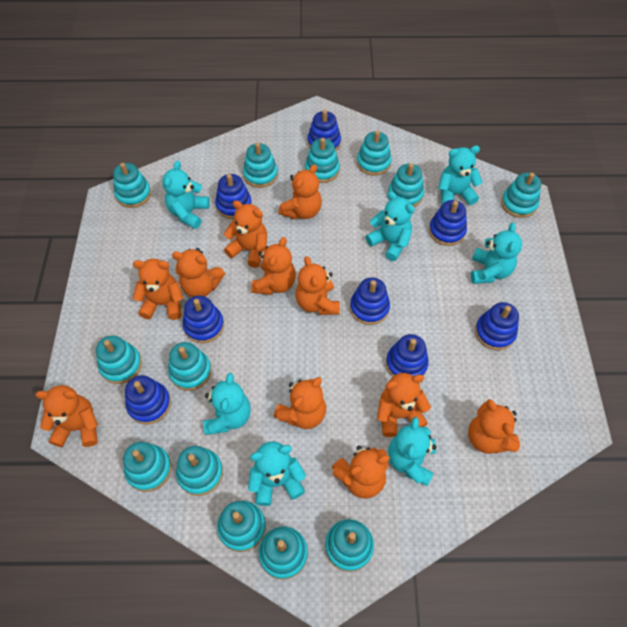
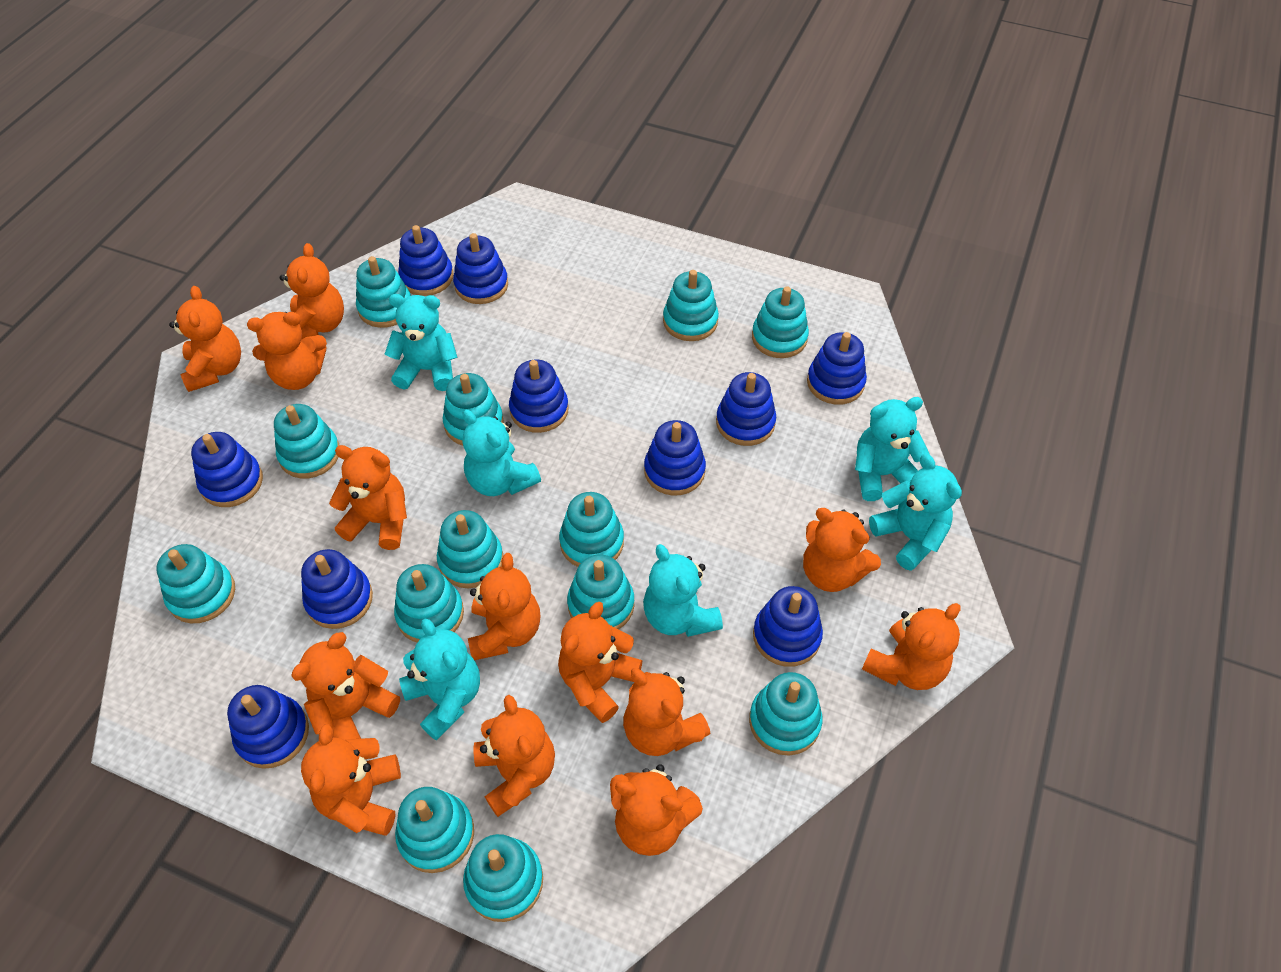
blue stacking toy: [125,375,171,424] [183,296,224,343] [215,174,252,219] [307,110,341,151] [350,277,390,325] [386,334,429,377] [429,200,467,246] [475,302,519,350] = 8 -> [191,432,263,507] [227,685,309,769] [301,549,373,629] [398,225,454,296] [453,233,508,304] [509,360,569,433] [644,420,706,496] [716,372,776,446] [753,586,823,667] [807,332,867,405] = 10
orange teddy bear: [35,385,98,447] [133,258,183,320] [172,248,225,297] [224,200,267,268] [251,237,296,295] [274,377,326,429] [279,164,322,220] [295,256,340,315] [332,446,390,499] [377,373,431,437] [468,399,520,454] = 11 -> [169,286,241,392] [247,312,327,390] [280,243,344,340] [291,632,400,740] [301,724,401,836] [329,445,407,550] [468,553,541,660] [474,695,555,817] [558,602,642,723] [610,764,703,856] [623,668,711,756] [803,508,881,592] [862,603,961,690] = 13
turquoise teddy bear: [162,161,210,229] [203,373,251,435] [248,441,306,506] [366,191,415,261] [388,417,436,486] [438,146,483,205] [471,223,522,284] = 7 -> [385,294,458,391] [399,619,480,741] [462,410,541,496] [643,544,723,637] [855,397,930,501] [869,454,962,571] = 6

